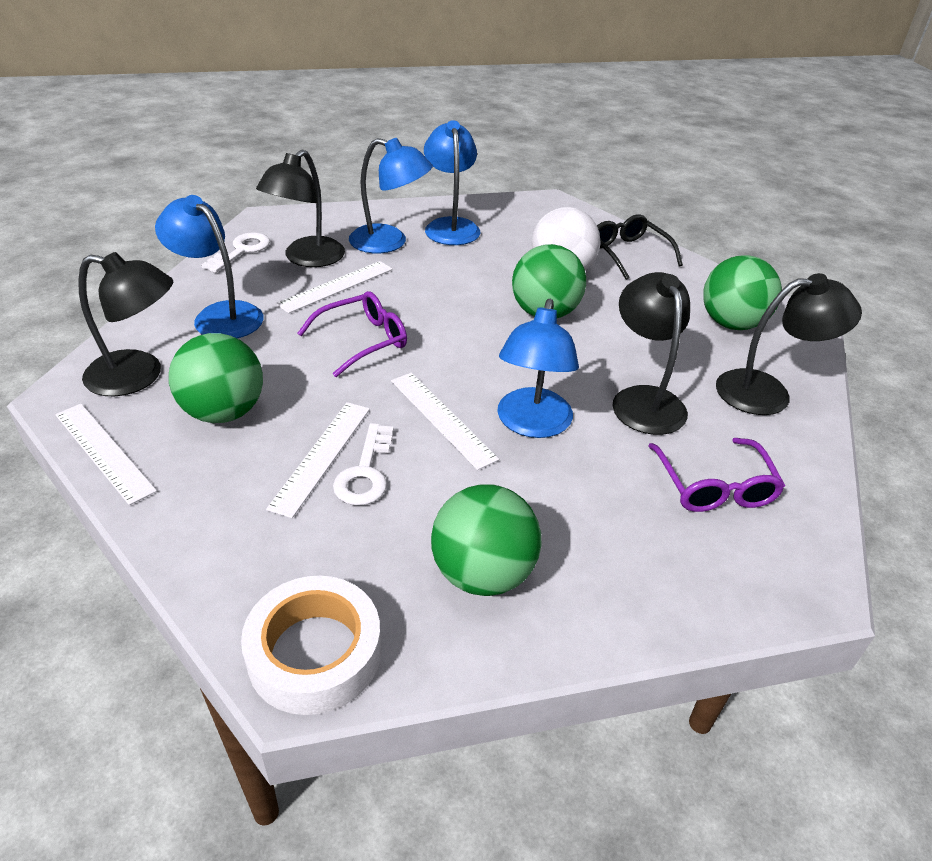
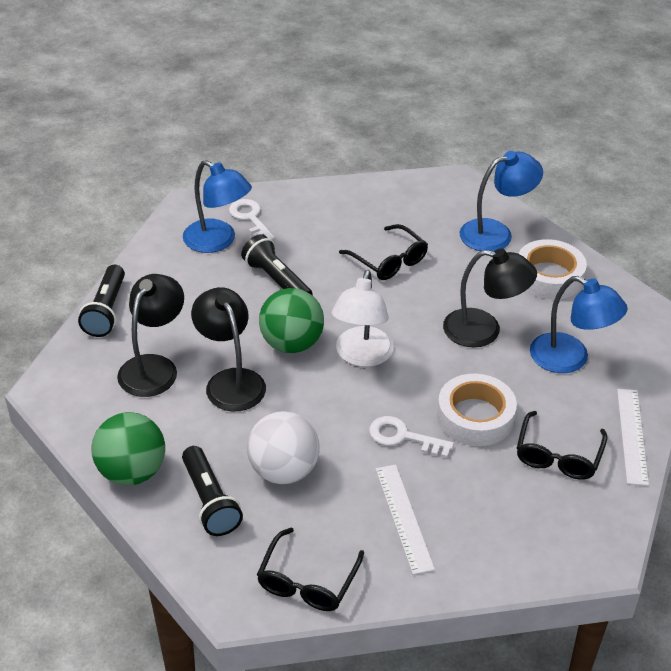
black flashlight: none = 0 -> [78,265,125,337] [182,446,243,536] [241,234,313,295] = 3
black glasses: [597,214,683,280] = 1 -> [257,528,364,611] [339,224,428,280] [517,411,608,480] = 3
black lamp: [78,252,173,396] [256,150,345,267] [612,272,690,435] [716,273,862,415] = 4 -> [117,274,184,397] [191,287,266,411] [443,248,537,347] = 3
blue lamp: [155,195,264,338] [349,138,433,253] [424,120,480,245] [497,299,579,438] = 4 -> [183,160,252,253] [460,151,543,252] [530,276,628,373] = 3
green ball: [169,333,263,423] [431,484,541,596] [512,244,586,318] [703,255,782,330] = 4 -> [91,412,165,486] [259,288,324,353] = 2
purple glasses: [297,291,407,377] [648,438,785,512] = 2 -> none = 0
white lamp: none = 0 -> [332,270,394,367] = 1
white ruler: [55,404,157,505] [266,402,370,518] [276,261,393,313] [391,373,499,470] = 4 -> [376,465,435,575] [617,389,649,486] = 2
white tape: [241,576,381,715] = 1 -> [437,374,517,446] [518,239,587,300] = 2

